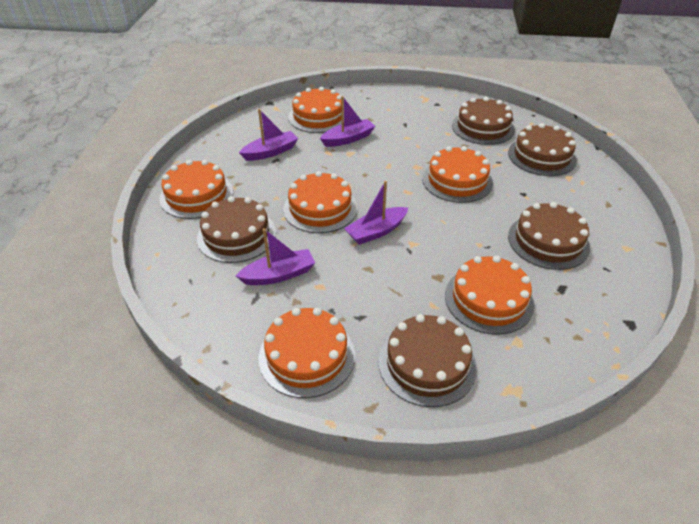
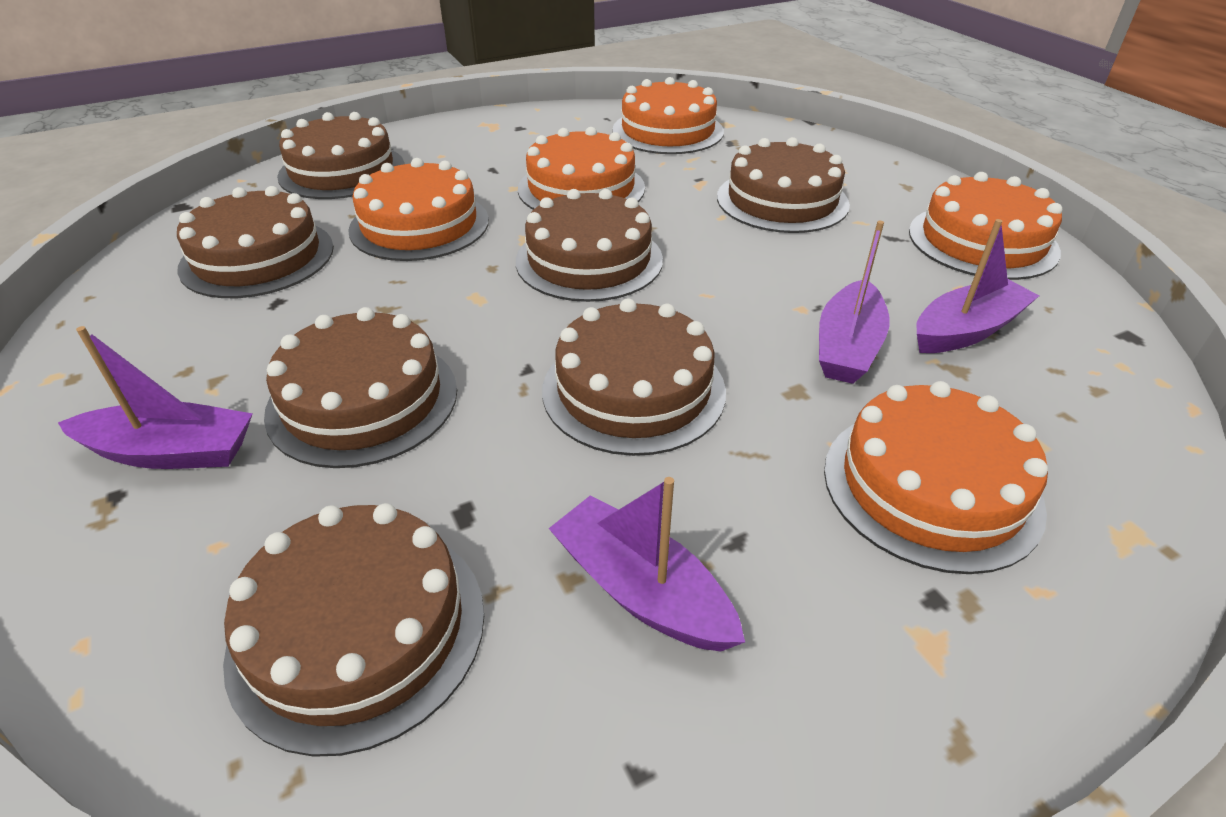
brown cake: [197,196,276,263] [378,314,477,407] [452,97,515,145] [508,123,577,176] [508,202,590,270] = 5 -> [177,186,334,298] [223,503,484,757] [264,307,457,468] [277,112,404,199] [516,189,663,302] [542,298,726,456] [717,137,850,233] = 7
orange cake: [160,160,233,219] [259,308,355,398] [283,171,358,233] [288,87,342,133] [422,146,493,203] [445,256,534,335] = 6 -> [348,158,489,261] [518,127,645,210] [612,77,724,154] [824,381,1048,574] [909,172,1062,280] = 5

